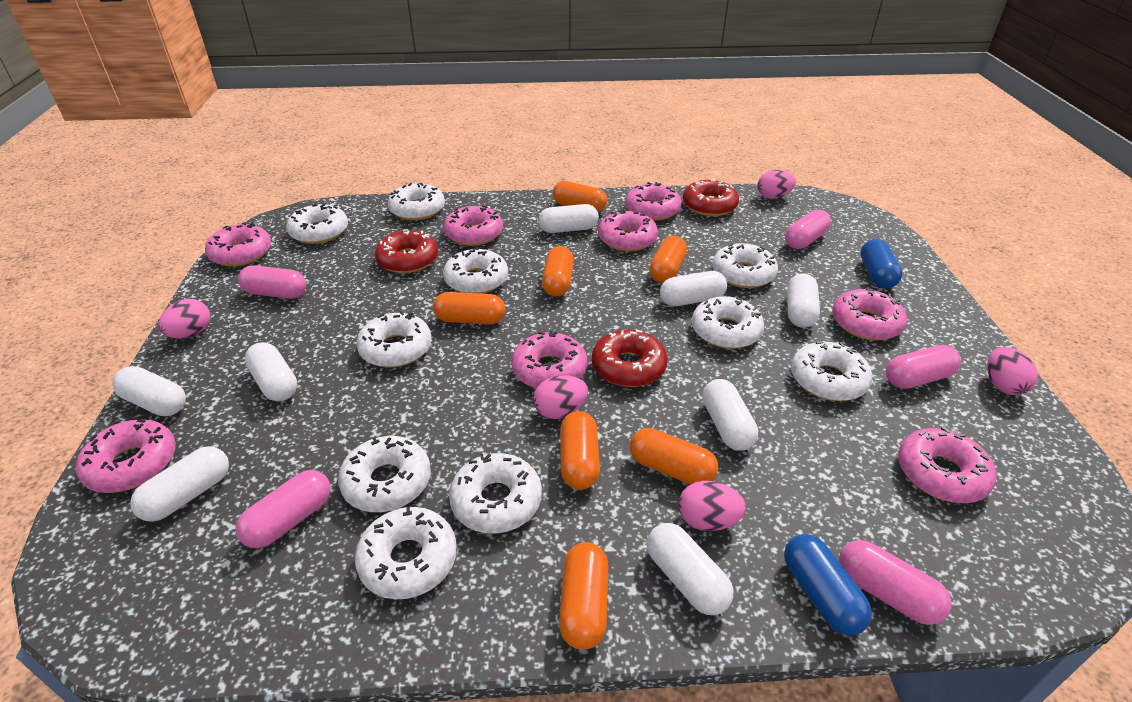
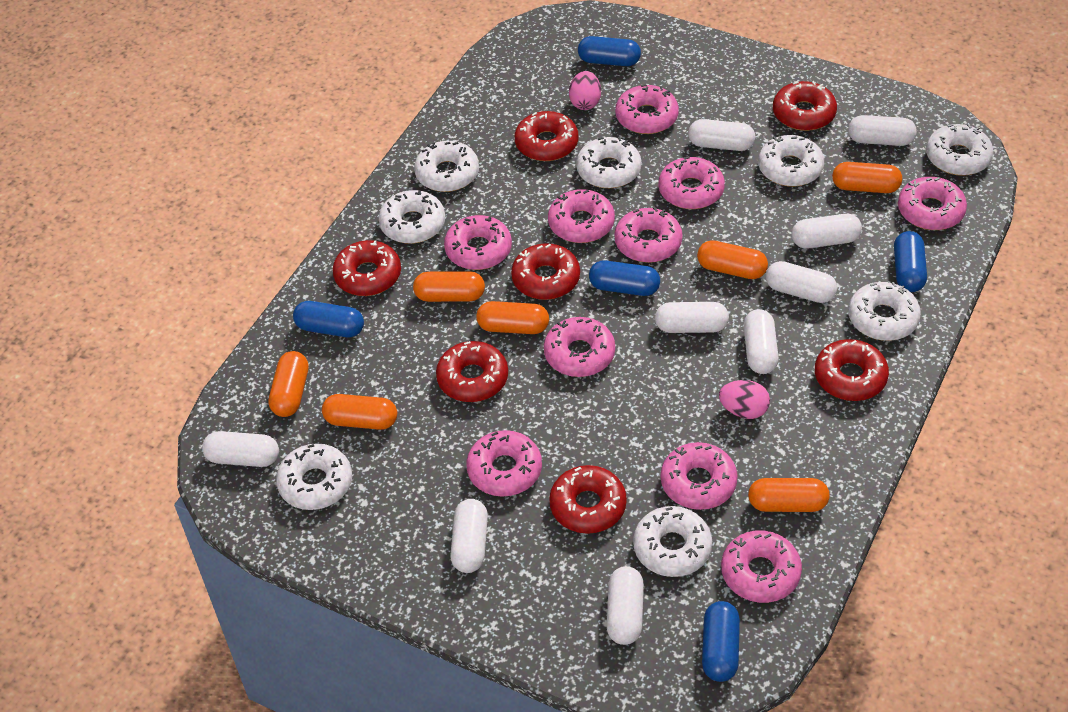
blue capsule: [784,534,872,636] [860,239,902,289] = 2 -> [293,301,364,337] [578,36,641,66] [589,260,660,296] [702,601,740,682] [894,231,927,292] = 5
pink capsule: [236,470,331,548] [238,265,306,299] [785,209,831,249] [839,540,951,625] [886,345,961,389] = 5 -> none = 0
pink donut: [76,419,176,493] [205,222,271,266] [444,206,503,246] [511,330,587,389] [598,210,658,251] [625,182,682,221] [832,288,907,341] [898,427,997,503] = 8 -> [444,215,512,270] [466,430,542,497] [544,317,615,377] [548,189,615,243] [614,207,682,263] [615,84,679,134] [658,156,725,209] [661,442,738,510] [721,530,802,603] [898,177,967,230] = 10
pink egg: [158,299,210,338] [533,375,588,419] [678,481,746,531] [757,170,796,199] [987,347,1038,395] = 5 -> [569,71,601,110] [719,380,770,419] = 2
red donut: [375,229,438,273] [592,330,668,387] [683,179,739,216] = 3 -> [333,240,401,296] [436,341,508,402] [511,243,580,300] [515,111,578,161] [549,465,627,534] [773,81,837,131] [815,339,889,401] = 7
white capsule: [112,366,186,416] [130,446,229,522] [245,342,297,401] [539,204,599,233] [647,523,733,615] [660,271,727,306] [702,379,758,451] [787,274,820,328] = 8 -> [202,431,279,467] [450,499,488,573] [607,566,644,645] [655,302,729,333] [688,119,755,151] [743,309,779,374] [766,261,837,303] [792,214,862,248] [848,115,917,146] = 9
white donut: [286,203,348,244] [338,436,431,512] [355,507,457,599] [357,311,432,368] [388,183,445,220] [443,248,508,294] [449,453,542,533] [692,296,764,349] [712,243,778,288] [791,341,872,401] = 10 -> [276,443,352,510] [379,190,445,244] [414,141,479,192] [576,137,642,188] [633,506,712,577] [758,135,824,187] [848,282,921,341] [926,124,993,176] = 8

